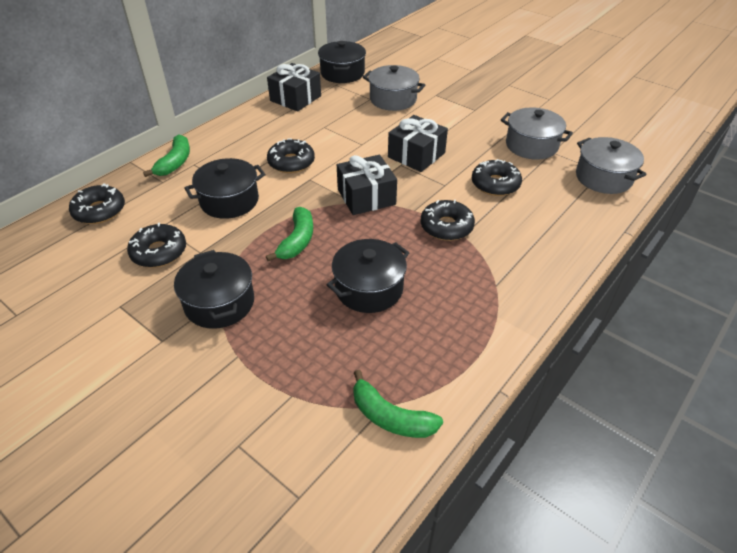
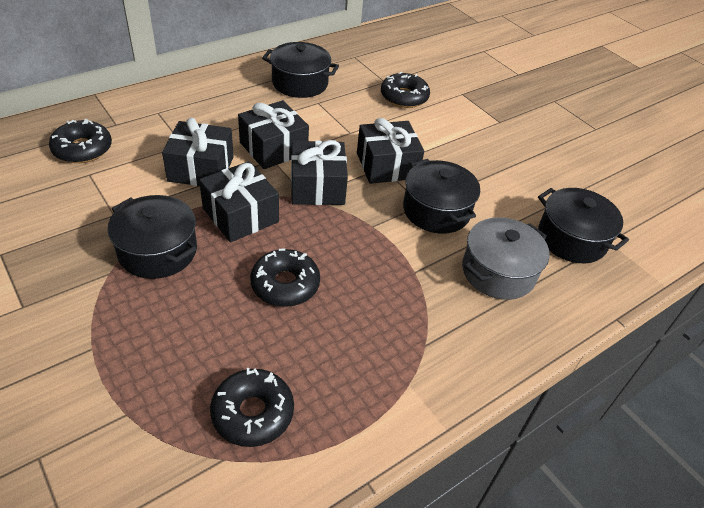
black donut: [69,183,125,224] [127,222,186,267] [267,138,315,173] [421,200,475,241] [472,159,522,196] = 5 -> [49,119,112,163] [210,368,294,447] [250,249,320,307] [381,72,430,108] = 4
black gift: [267,63,321,111] [337,155,397,215] [388,115,448,172] = 3 -> [162,118,234,186] [199,161,279,243] [238,100,309,169] [291,140,348,205] [357,118,424,184] = 5
green banana: [143,135,190,177] [266,207,313,261] [353,370,443,438] = 3 -> none = 0
grey pot: [363,65,425,111] [501,107,573,160] [576,137,647,194] = 3 -> [462,217,549,300] = 1

